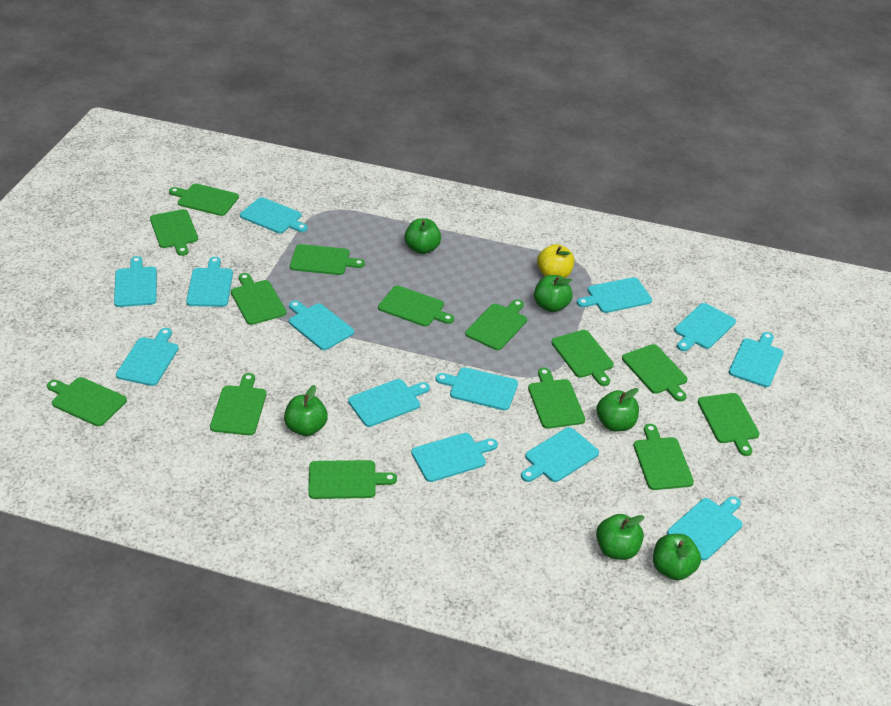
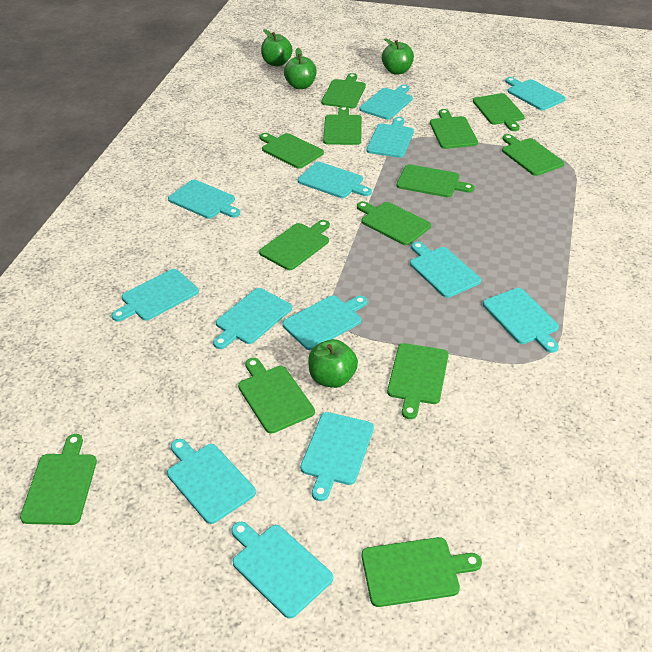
green apple: [284,385,328,436] [404,218,441,254] [534,275,573,312] [596,388,639,432] [596,514,644,560] [653,534,701,580] = 6 -> [261,29,293,66] [284,48,317,89] [308,339,358,388] [382,38,414,74] = 4
green cutting board: [47,377,127,426] [150,209,198,256] [169,184,239,216] [210,373,266,435] [231,273,286,325] [290,244,365,275] [308,460,397,499] [378,286,454,327] [465,299,527,350] [528,368,585,429] [551,330,614,386] [622,344,688,402] [634,424,694,490] [698,393,760,456] = 14 -> [20,434,97,525] [238,358,315,434] [259,133,324,169] [259,220,330,270] [321,73,366,109] [323,106,362,145] [357,201,431,245] [362,537,482,607] [387,343,449,419] [397,164,475,197] [430,109,478,149] [473,93,525,131] [502,134,564,176] = 13
yellow apple: [537,244,574,279] = 1 -> none = 0

